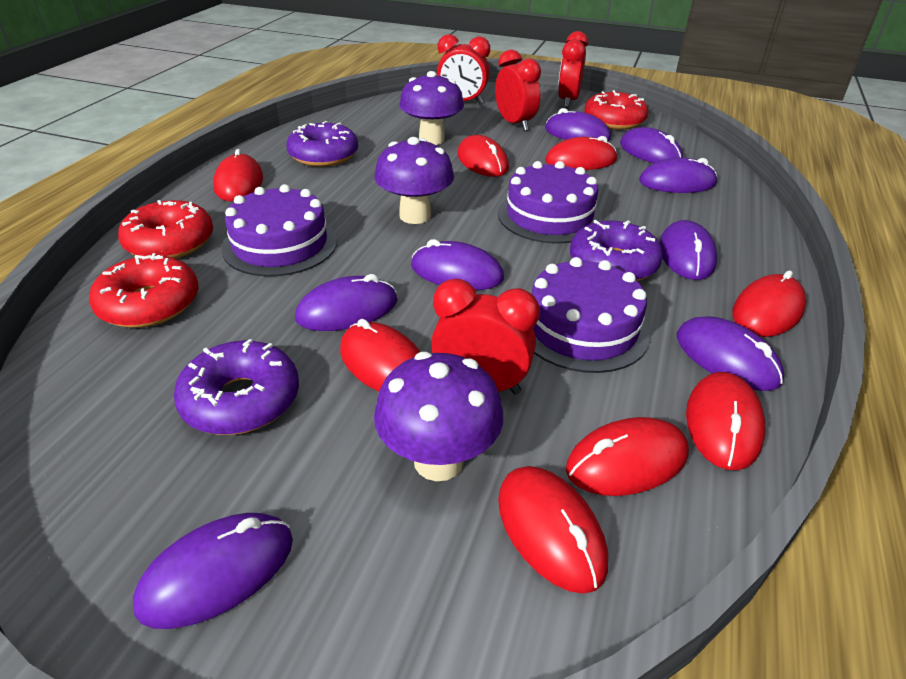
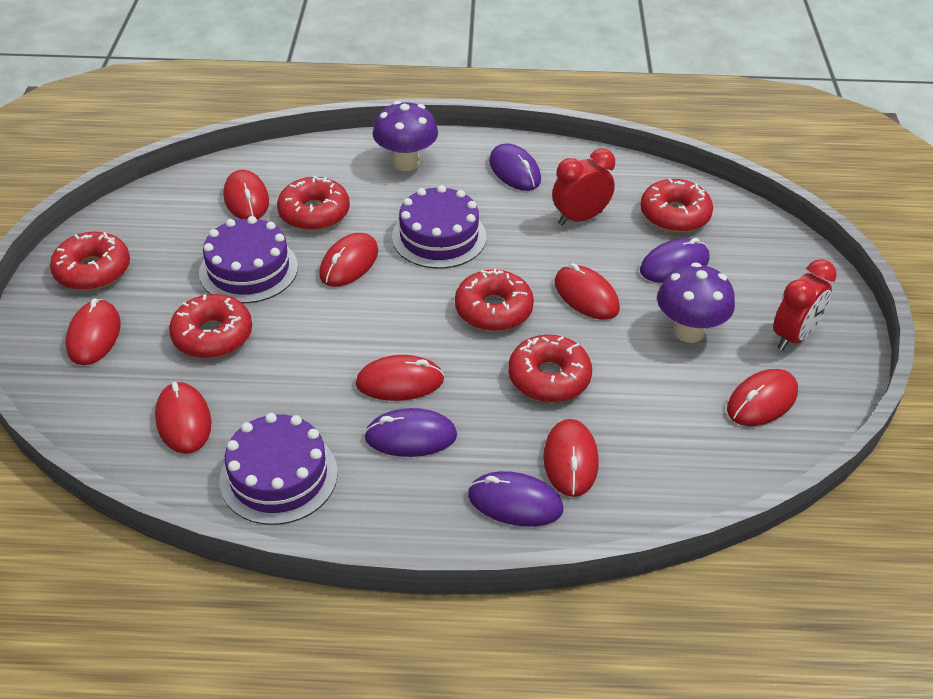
purple donut: [174,339,299,435] [286,121,358,167] [570,220,663,281] = 3 -> none = 0
purple mouse: [133,513,293,629] [295,274,398,331] [411,239,504,290] [545,108,611,141] [620,127,683,163] [639,158,717,193] [659,220,717,280] [677,316,784,391] = 8 -> [364,408,457,457] [468,471,563,527] [489,143,541,191] [640,238,710,283] = 4
purple mushroom: [374,137,454,224] [374,352,503,481] [399,71,464,145] = 3 -> [373,101,438,171] [657,262,735,343] = 2
red clock: [431,279,540,395] [437,34,490,104] [495,49,541,131] [558,31,588,108] = 4 -> [552,149,615,225] [773,259,837,350] = 2
red donut: [89,253,199,328] [118,200,213,258] [584,90,648,130] = 3 -> [50,232,130,291] [169,294,252,358] [277,176,350,231] [455,269,534,331] [508,335,592,403] [640,179,713,233] = 6

